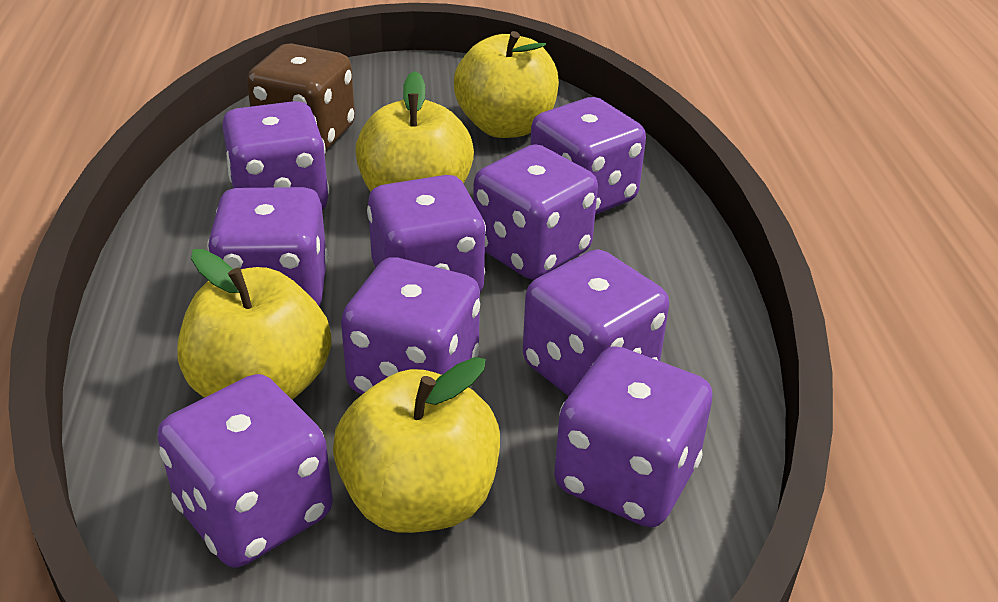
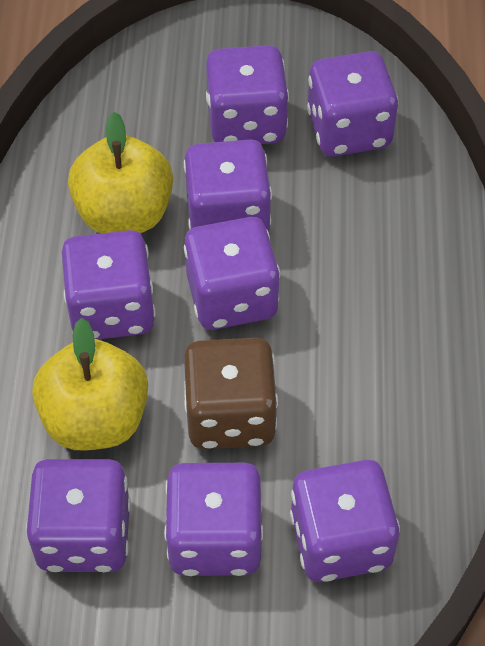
purple dice: [157,374,333,568] [207,187,328,307] [222,101,329,210] [341,257,480,394] [367,175,486,293] [473,144,598,280] [523,249,669,396] [530,97,646,215] [554,346,712,527] = 9 -> [26,459,131,572] [62,230,155,340] [164,463,264,576] [184,139,272,232] [184,217,281,330] [206,45,289,144] [290,460,400,582] [307,51,398,157] = 8
yellow apple: [177,249,331,400] [333,357,500,533] [355,71,474,192] [454,31,559,138] = 4 -> [32,318,148,451] [68,112,173,233] = 2

